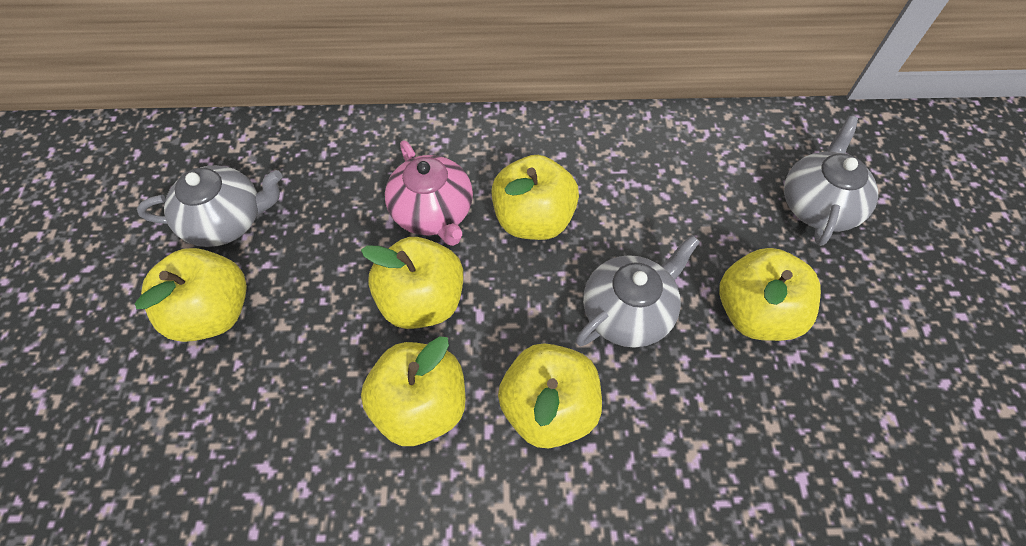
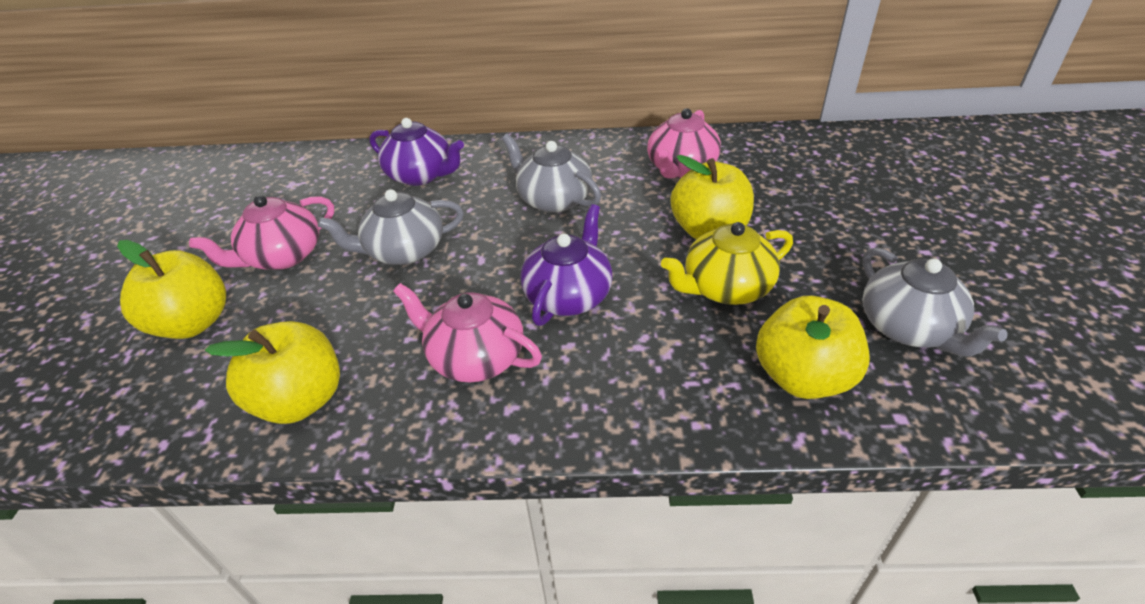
pink teapot: [385,140,473,246] = 1 -> [189,195,334,270] [393,283,542,382] [647,108,721,179] = 3
purple teapot: none = 0 -> [370,118,464,186] [520,204,613,326] = 2
yellow apple: [135,248,247,342] [361,237,463,329] [361,336,465,446] [491,155,579,240] [498,343,602,448] [719,248,821,341] = 6 -> [117,240,226,339] [205,321,340,424] [671,155,754,239] [756,296,870,399] = 4
yellow teapot: none = 0 -> [661,222,793,305] = 1

